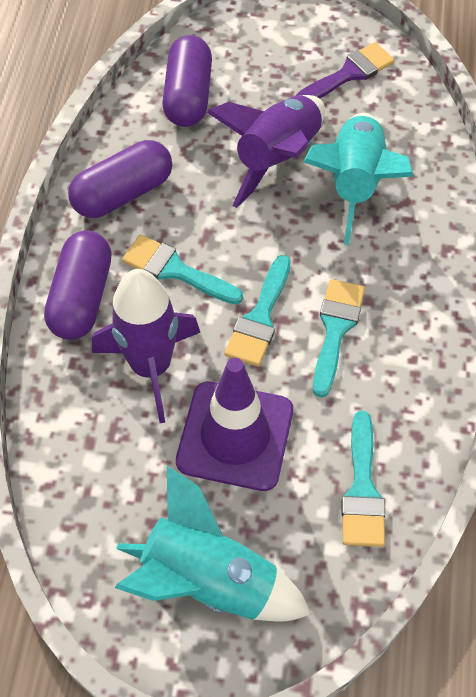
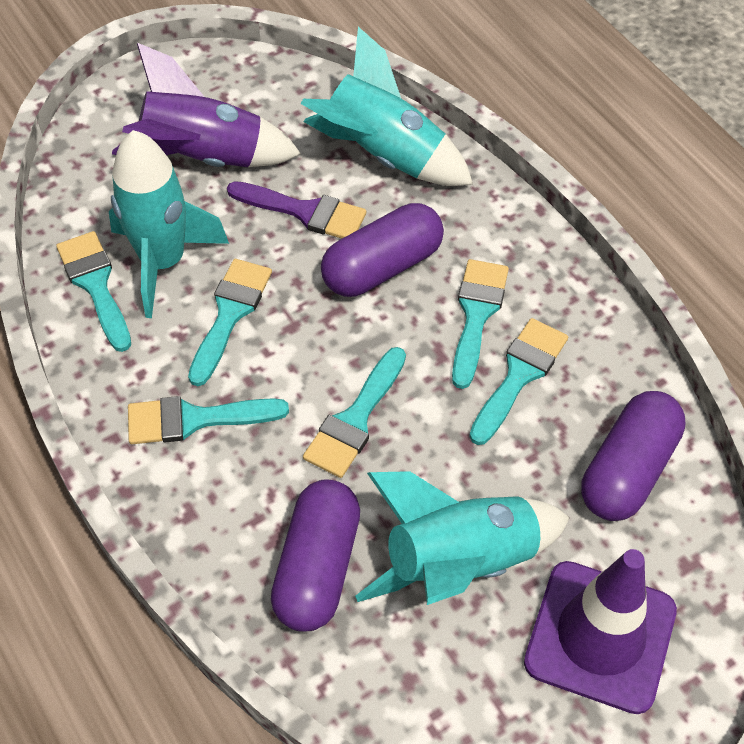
purple rocket: [92,269,200,423] [207,95,325,208] = 2 -> [112,43,301,167] = 1
turquoise brush: [122,235,243,305] [225,255,291,367] [313,279,365,397] [342,411,386,547] = 4 -> [56,231,131,352] [128,396,289,444] [188,259,272,386] [303,347,406,478] [452,259,509,389] [469,318,568,445] = 6
turquoise rocket: [115,466,312,622] [303,113,414,245] = 2 -> [109,130,229,318] [300,27,473,186] [355,471,570,605] = 3

